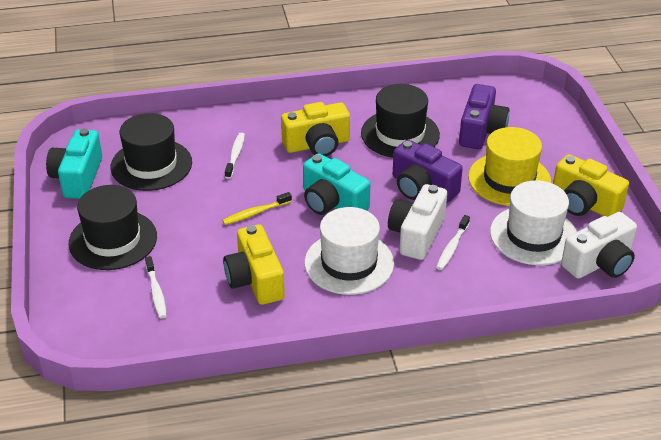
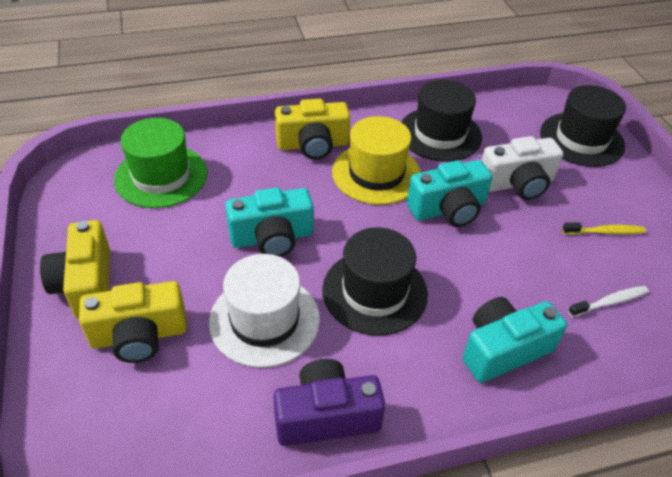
green hat: none = 0 -> [114,118,208,208] = 1
purple camera: [393,140,463,203] [459,84,509,149] = 2 -> [273,359,385,446] = 1
turquoise camera: [46,128,102,199] [303,153,371,215] = 2 -> [225,187,314,257] [407,160,493,227] [463,297,567,383] = 3
white camera: [388,184,447,260] [561,212,637,279] = 2 -> [481,136,563,200] = 1
white hat: [304,207,394,295] [490,180,577,265] = 2 -> [209,254,320,368] = 1
white toothbrush: [145,256,167,318] [225,133,245,179] [436,215,470,270] = 3 -> [568,286,649,317] = 1

